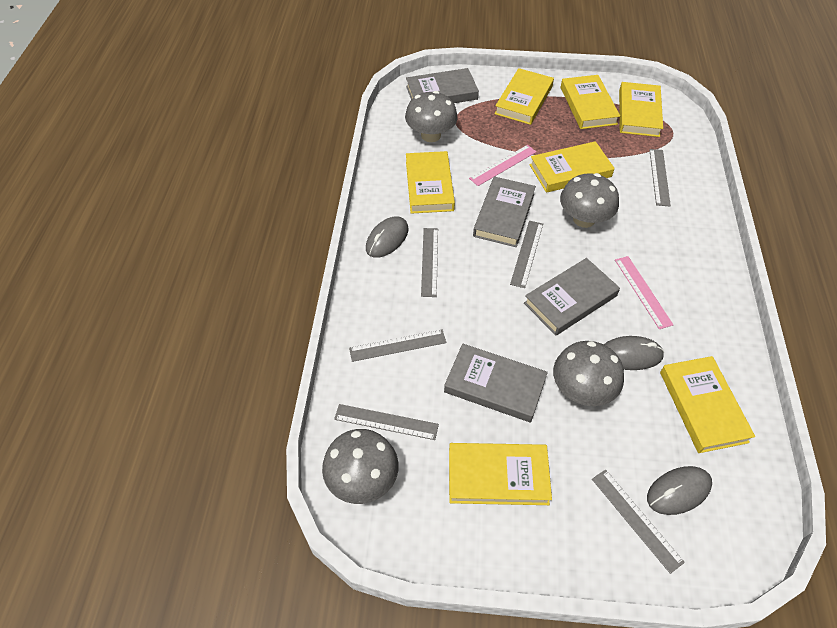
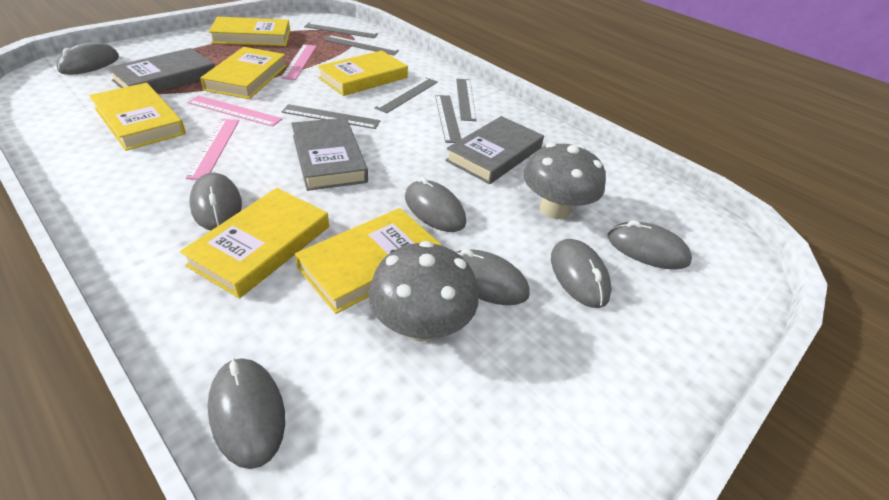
grey book: [406,68,479,103] [444,344,548,422] [473,176,536,247] [524,258,620,335] = 4 -> [107,48,215,93] [291,118,368,191] [445,116,544,184] = 3
grey mouse: [366,216,408,258] [604,336,664,370] [647,466,712,515] = 3 -> [57,42,119,75] [189,173,242,230] [208,358,285,469] [405,177,466,232] [456,249,530,305] [551,239,612,308] [608,220,692,270] = 7
grey mushroom: [322,429,399,504] [405,91,458,142] [553,341,624,406] [560,173,619,228] = 4 -> [369,241,479,342] [523,143,606,219] = 2
pink ruler: [469,145,536,186] [615,256,673,329] = 2 -> [186,119,239,180] [187,95,282,127] [281,44,317,80] = 3
yellow book: [406,151,455,214] [449,443,552,505] [494,68,554,125] [529,141,615,193] [561,75,620,129] [619,82,663,137] [660,356,755,453] = 7 -> [89,83,186,151] [180,188,329,298] [200,47,287,99] [209,17,290,46] [295,208,442,314] [317,51,408,96] = 6

